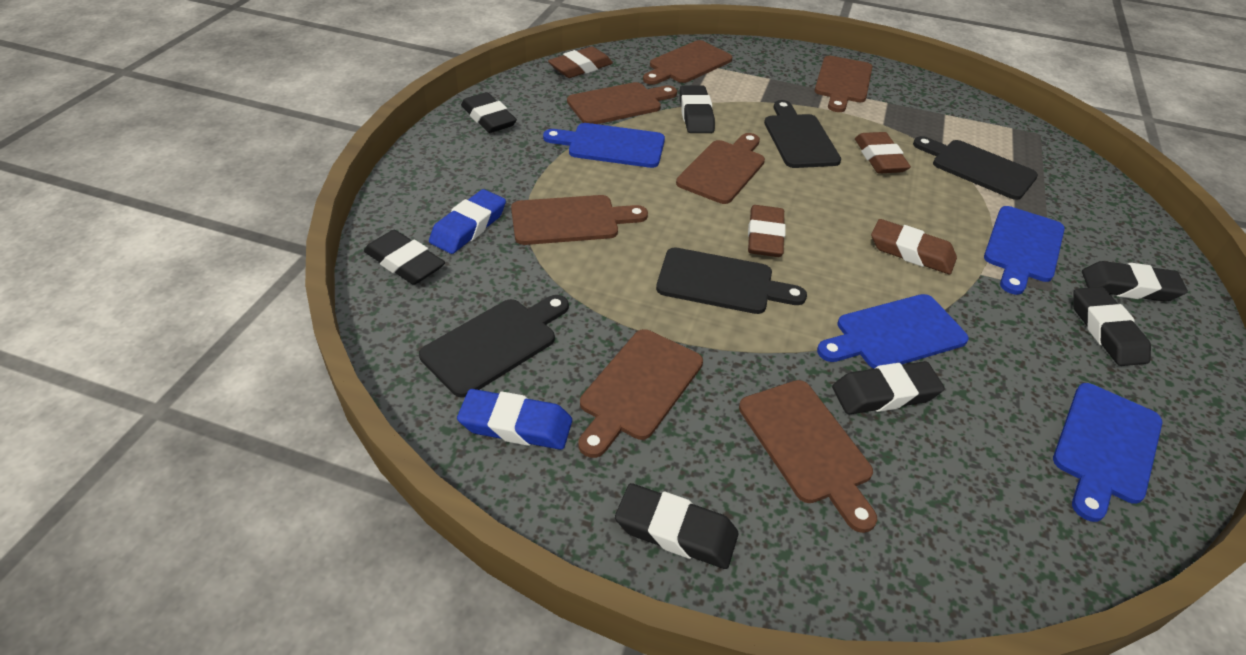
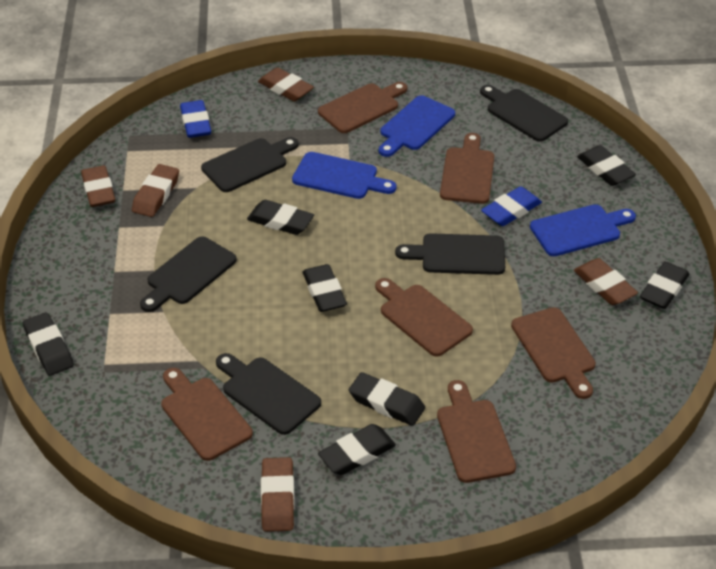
black cutting board: [419,295,569,398] [656,247,807,314] [764,100,841,168] [913,136,1038,200] = 4 -> [140,236,237,312] [201,137,299,192] [216,353,321,435] [395,233,505,275] [480,85,568,142] = 5
blue cutting board: [543,123,665,168] [817,294,969,369] [984,206,1065,295] [1053,383,1162,522] = 4 -> [292,152,397,199] [379,95,455,157] [530,204,636,256] = 3
brown cutting board: [511,195,648,245] [567,82,677,124] [578,329,703,458] [643,40,732,85] [676,133,765,204] [739,380,877,533] [815,56,872,112] = 7 -> [161,368,253,461] [318,82,407,133] [375,278,473,357] [437,380,516,483] [440,133,494,204] [511,307,596,399] = 6
brown eraser: [548,46,613,78] [748,205,786,257] [855,132,911,174] [871,219,957,274] = 4 -> [81,165,115,207] [132,164,179,217] [258,67,314,101] [261,457,295,532] [574,258,638,305] = 5

